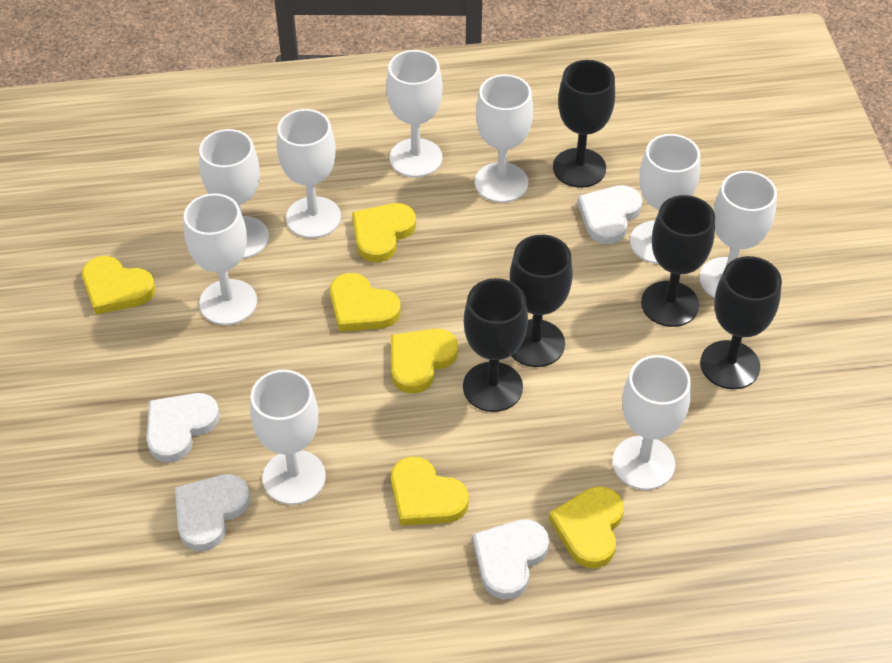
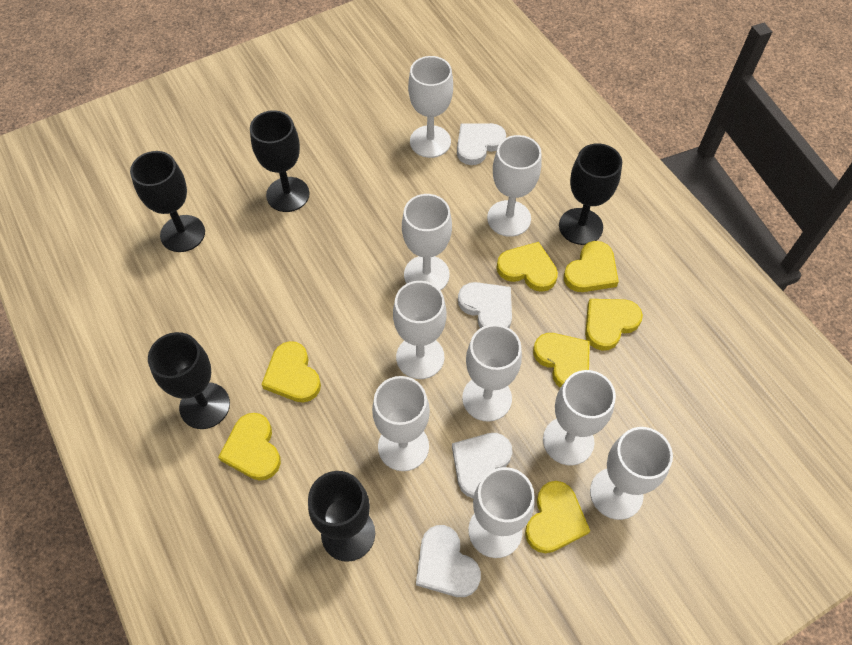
yellow heart: [82,256,155,315] [330,273,401,332] [352,203,416,262] [391,329,458,394] [391,457,469,526] [549,487,624,568] = 6 -> [218,413,281,481] [261,341,321,403] [497,242,558,292] [525,481,590,553] [533,333,590,388] [564,241,619,292] [585,299,643,351] = 7

